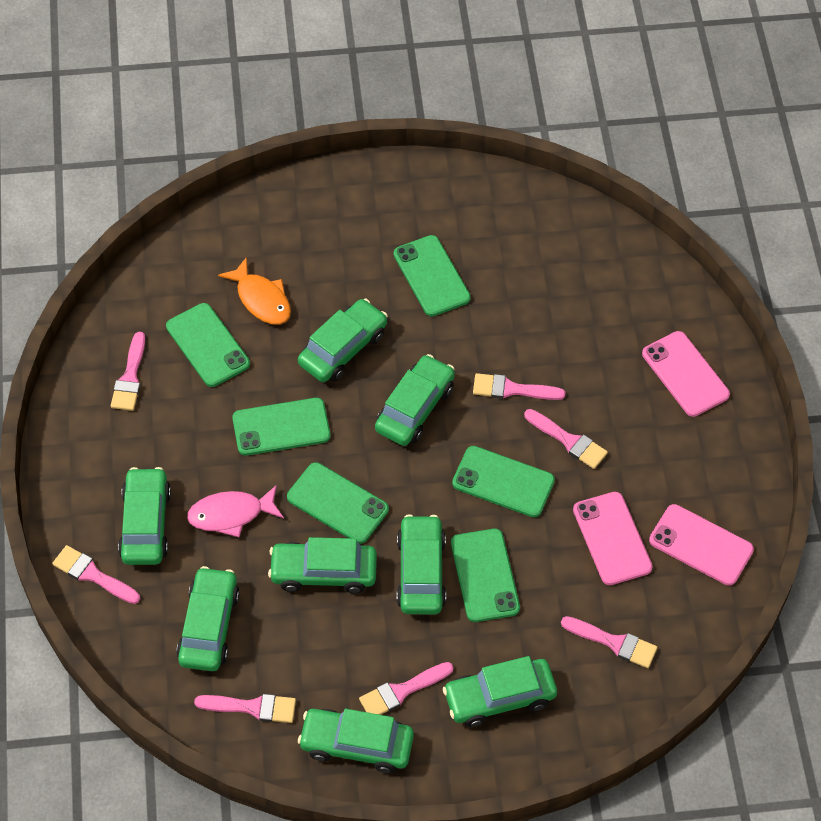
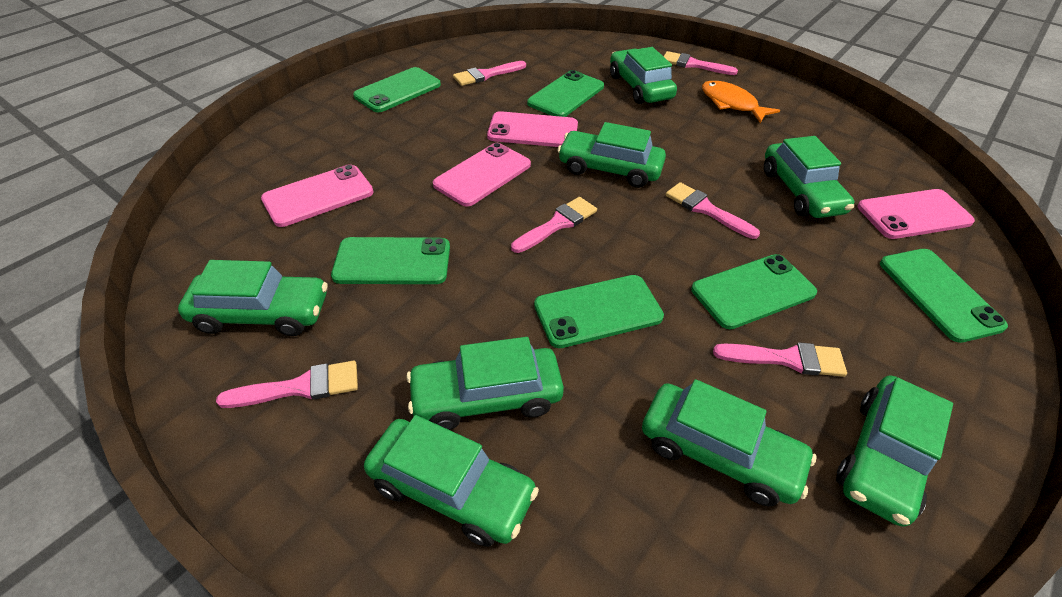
pink brush: [52,545,140,604] [111,332,145,411] [194,694,296,723] [359,662,454,715] [473,373,566,400] [524,409,608,469] [561,616,657,668] = 7 -> [216,361,358,408] [453,61,526,86] [511,197,597,253] [663,51,738,75] [665,182,760,239] [713,342,847,377] = 6
pink fish: [187,485,284,537] = 1 -> none = 0
pink phone: [573,492,653,585] [642,331,730,417] [649,504,754,586] = 3 -> [261,164,373,227] [433,143,531,207] [487,111,578,147] [857,189,975,239] = 4

